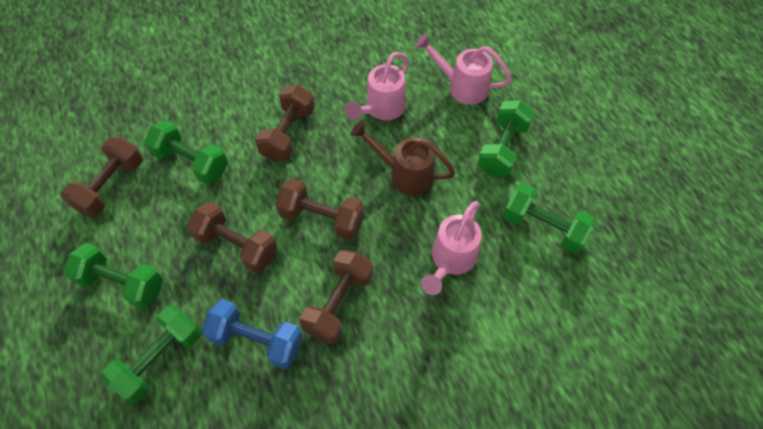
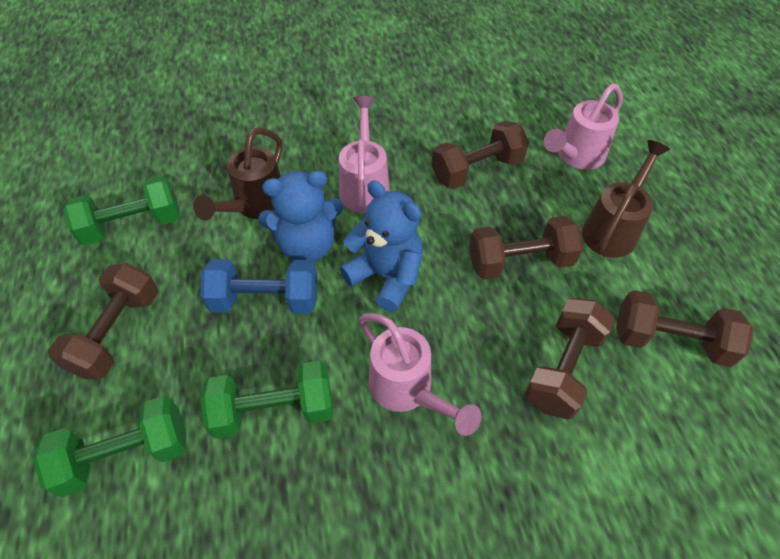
blue teddy bear: none = 0 -> [258,171,343,262] [340,180,423,312] = 2
brown watering can: [350,121,455,196] = 1 -> [193,127,283,221] [582,140,670,258] = 2
green dumbbell: [64,243,163,309] [101,305,201,404] [144,120,228,185] [477,100,534,177] [503,183,596,254] = 5 -> [33,396,186,497] [63,176,180,246] [200,361,333,439] = 3

